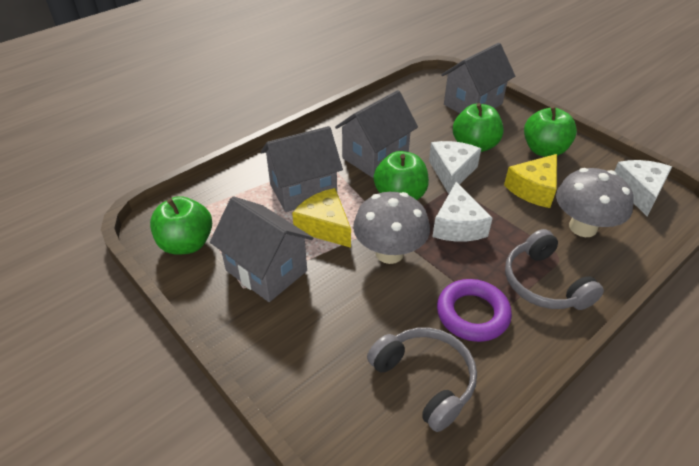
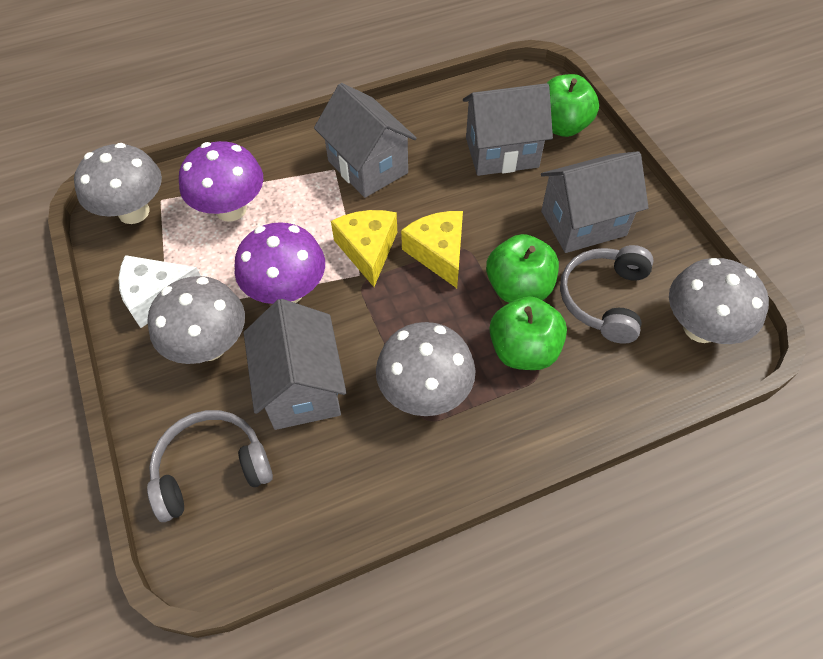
green apple: [150,196,212,255] [373,151,429,200] [453,103,504,152] [524,106,577,157] = 4 -> [486,234,559,303] [490,296,567,370] [547,74,599,137] = 3
grey mushroom: [353,192,430,264] [556,168,634,237] = 2 -> [74,143,162,224] [148,276,245,364] [376,322,476,416] [669,258,769,344] = 4
purple mushroom: none = 0 -> [179,141,263,222] [235,222,325,304] = 2
purple ring: [437,279,512,342] = 1 -> none = 0
white cheese: [429,141,481,194] [432,182,493,241] [615,160,672,216] = 3 -> [118,255,201,328] = 1

